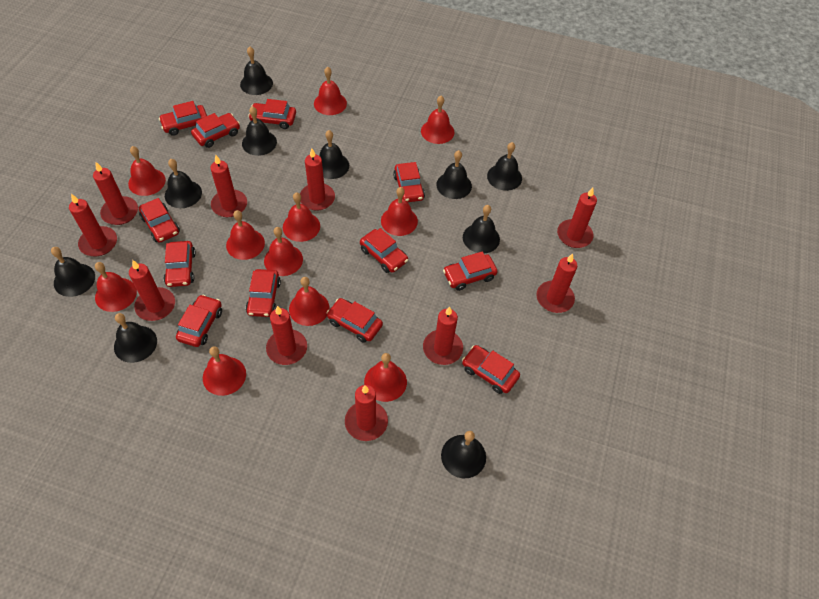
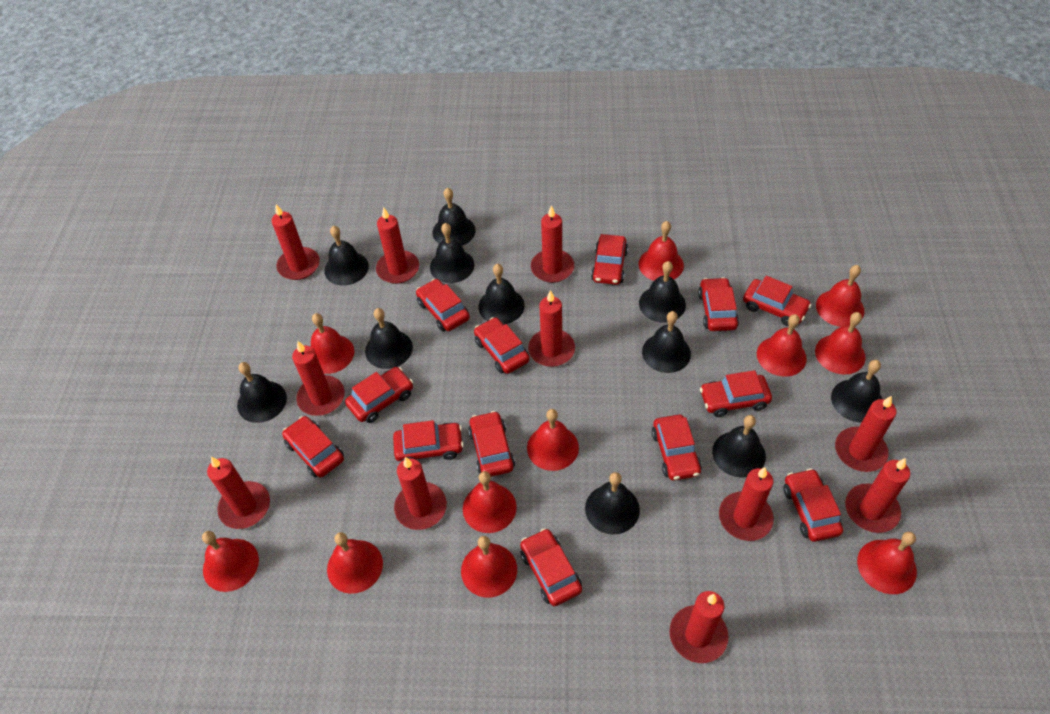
black bell: [51,247,95,297] [114,313,157,363] [165,159,202,208] [240,47,273,95] [242,106,277,156] [320,130,349,179] [436,150,472,199] [441,431,486,478] [463,205,500,253] [487,142,522,191] = 10 -> [237,362,287,423] [324,226,369,285] [365,308,413,369] [430,223,474,283] [432,188,476,246] [478,264,525,324] [585,472,640,534] [639,261,686,323] [642,311,691,373] [712,415,766,478] [831,360,882,422] = 11
red candle: [69,194,117,256] [93,162,138,225] [129,260,175,321] [210,155,247,217] [266,306,307,365] [300,149,335,211] [345,385,388,441] [423,306,463,365] [536,253,577,313] [557,188,597,248] = 10 -> [207,457,270,529] [272,204,320,280] [292,341,345,416] [376,207,419,284] [394,457,447,530] [528,290,575,367] [531,205,574,283] [669,591,728,663] [719,467,774,541] [835,396,896,472] [845,458,910,533] = 11
red car: [139,198,180,242] [159,101,207,136] [164,241,196,287] [176,295,222,347] [191,113,240,148] [246,269,281,317] [248,99,296,129] [327,298,383,343] [360,228,408,273] [393,162,425,202] [443,251,498,291] [462,345,520,394] = 12 -> [282,416,344,478] [345,367,413,423] [393,420,464,461] [416,279,470,331] [468,411,515,477] [474,317,530,374] [520,528,582,606] [591,234,628,285] [652,415,702,481] [698,277,739,331] [700,370,772,417] [743,276,811,326] [783,468,843,542] = 13

